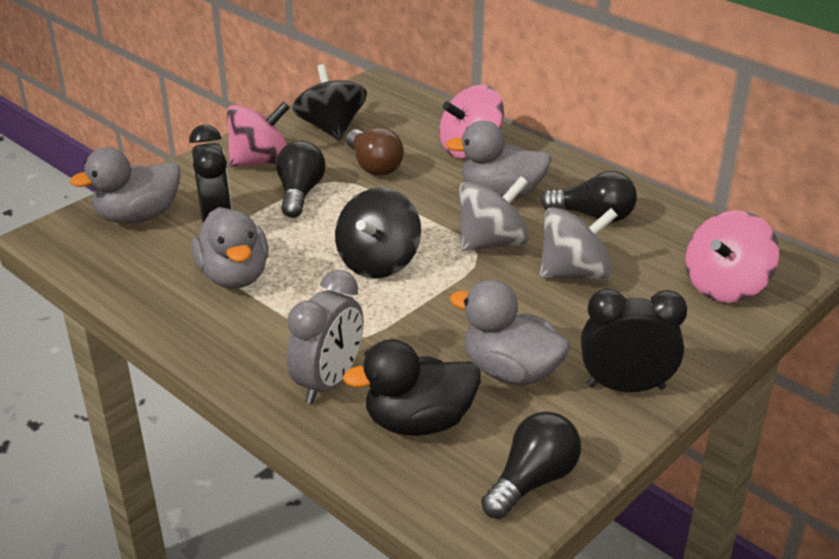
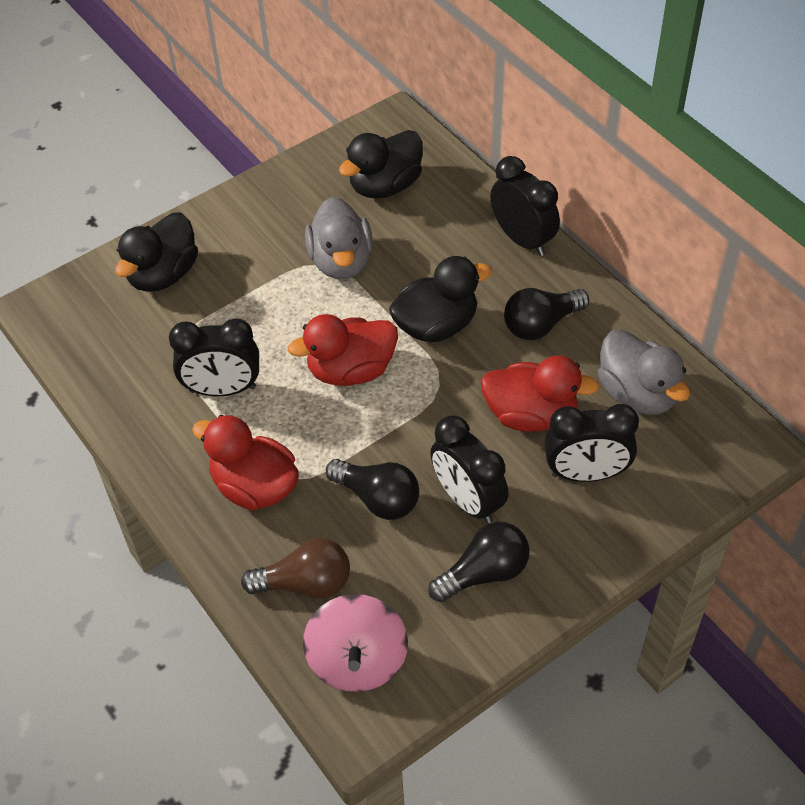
black clock: [189,125,232,223] [581,289,687,392] = 2 -> [169,319,259,396] [430,416,509,524] [490,156,560,256] [545,404,639,482] = 4
black duck: [343,339,480,436] = 1 -> [115,212,198,292] [339,130,423,199] [389,256,492,342] = 3
black spinning top: [292,64,367,140] [335,187,421,278] = 2 -> none = 0
grey clock: [286,270,363,404] = 1 -> none = 0
grey duck: [70,147,180,224] [191,207,269,289] [446,121,552,199] [450,279,570,386] = 4 -> [305,197,373,279] [598,329,690,415] = 2
grey spinning top: [459,176,529,251] [540,207,618,280] = 2 -> none = 0
pink spinning top: [227,102,290,167] [439,85,504,158] [685,210,779,303] = 3 -> [303,594,408,692] = 1
red duck: none = 0 -> [192,415,299,510] [288,314,398,386] [481,356,599,432] = 3

